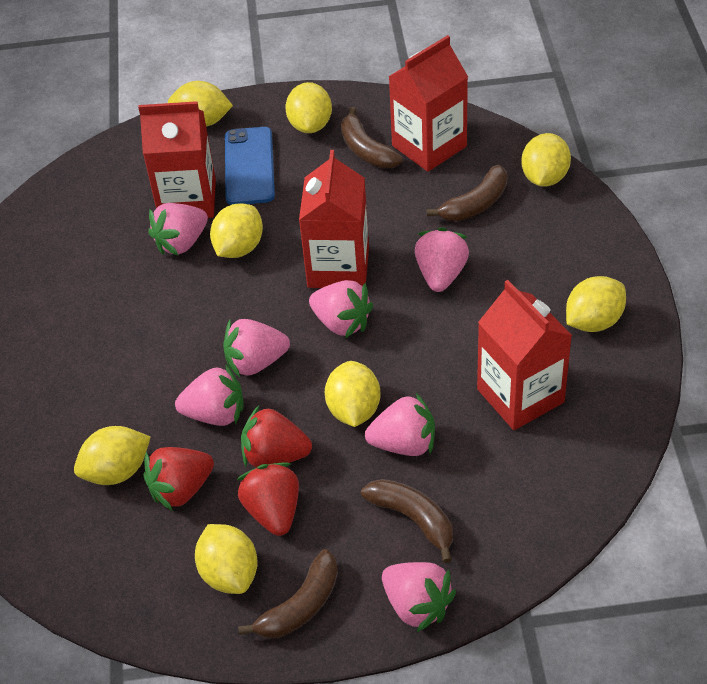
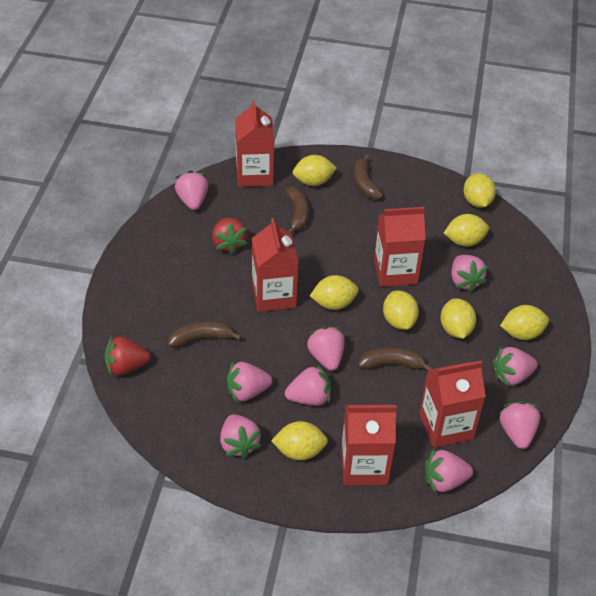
blue phone: [225,127,275,205] = 1 -> none = 0
pink strawberry: [148,203,208,256] [175,364,244,426] [223,319,290,378] [309,280,373,338] [365,393,435,456] [382,562,456,632] [415,227,469,292] = 7 -> [175,170,208,210] [220,414,262,459] [227,362,272,403] [285,364,331,406] [306,326,345,371] [425,449,473,493] [451,255,488,292] [492,347,538,387] [499,401,540,449] = 9
red carton: [138,101,216,218] [299,150,369,288] [388,35,468,172] [477,280,572,430] = 4 -> [235,100,274,187] [252,218,299,312] [341,405,397,485] [374,207,426,287] [419,361,486,448] = 5
red strawberry: [143,447,214,511] [237,463,299,536] [241,406,312,468] = 3 -> [104,335,151,376] [212,218,247,254] = 2

